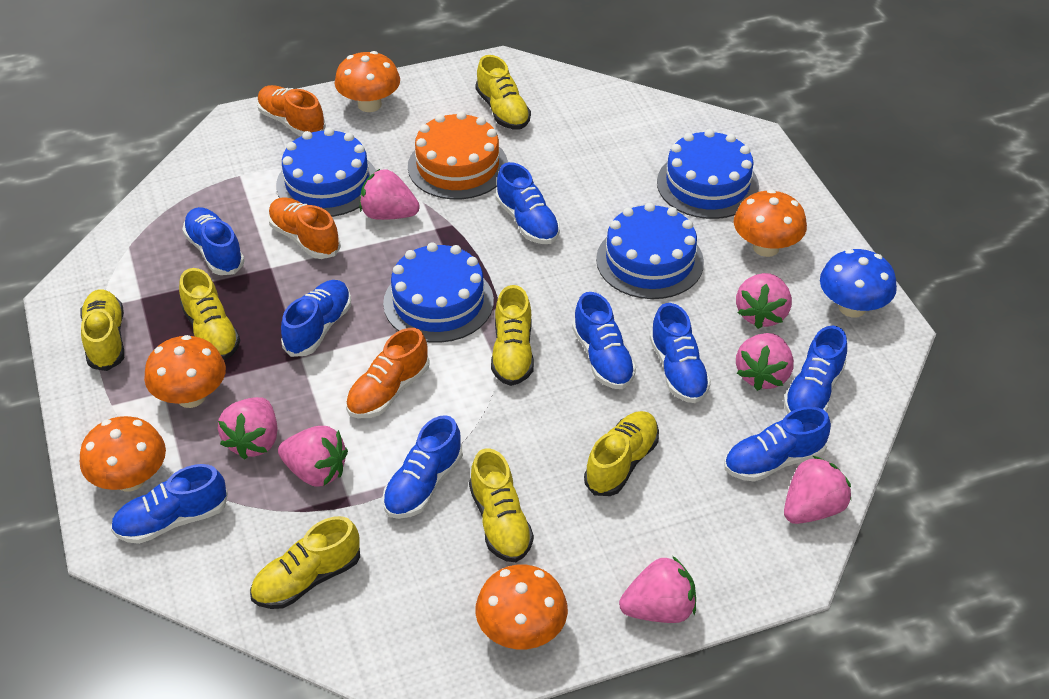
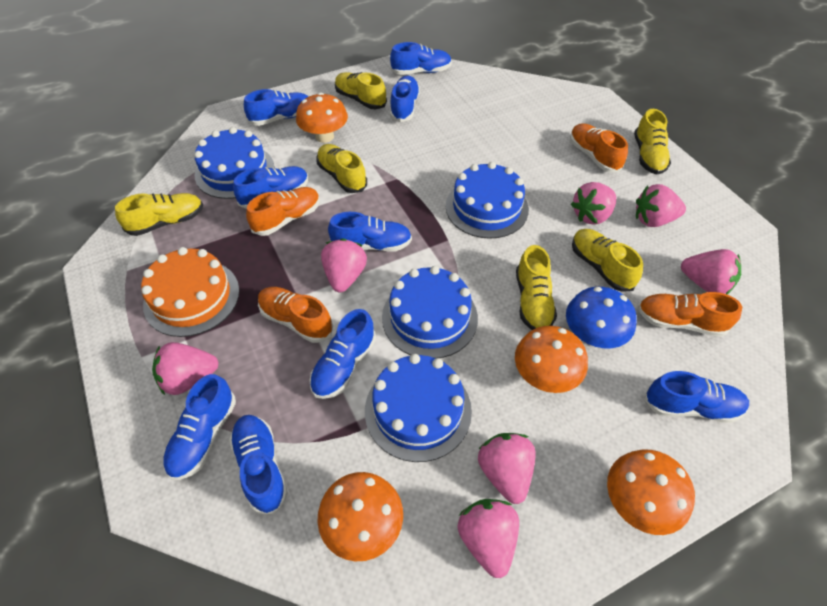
orange mushroom: [80,416,166,492] [144,335,226,408] [335,51,400,112] [475,565,568,649] [734,189,807,257] = 5 -> [296,92,348,143] [317,472,403,561] [515,326,588,393] [607,450,695,535] = 4
orange shoe: [257,85,326,136] [268,197,341,259] [346,328,430,418] = 3 -> [246,187,320,236] [258,287,333,343] [570,123,628,172] [638,292,742,337] = 4
yellow shoe: [80,290,124,371] [179,268,240,360] [250,516,360,609] [469,448,534,562] [475,55,531,130] [491,285,534,386] [584,411,659,496] = 7 -> [115,193,203,236] [316,144,367,193] [335,72,387,109] [516,245,557,330] [572,229,643,292] [634,109,671,175] = 6

